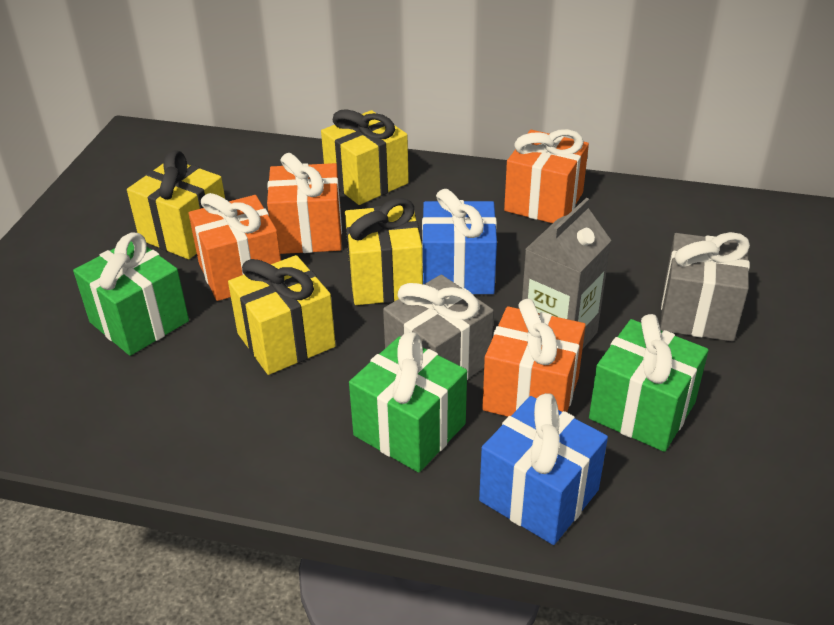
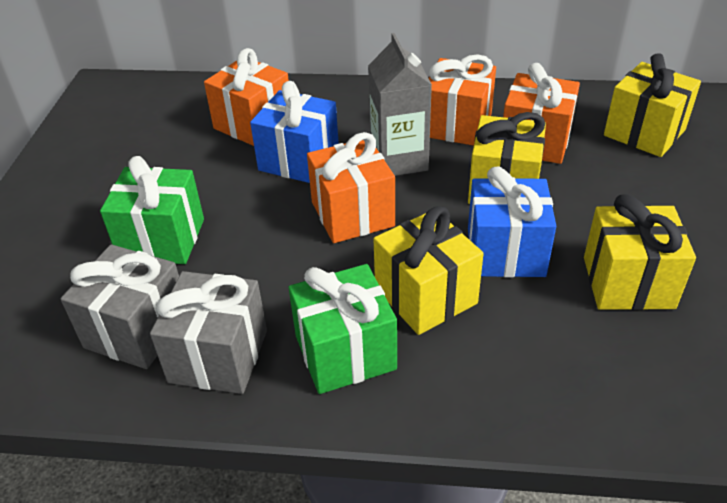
green gift: [73,233,189,356] [349,332,467,473] [589,314,708,452] = 3 -> [100,156,204,264] [289,264,397,394] = 2

